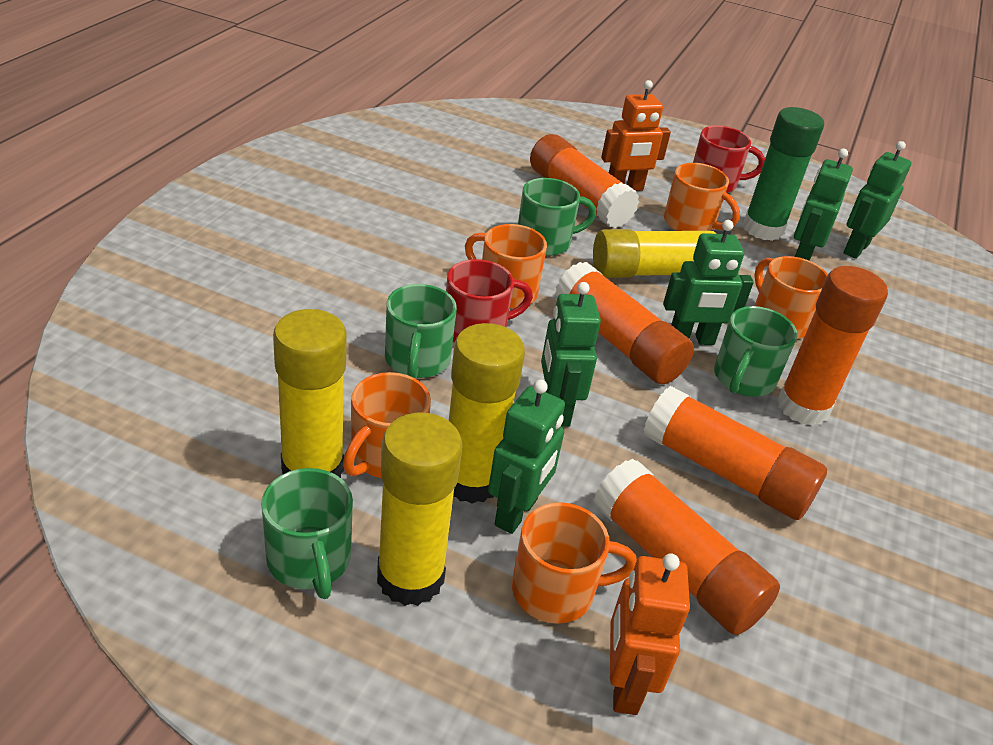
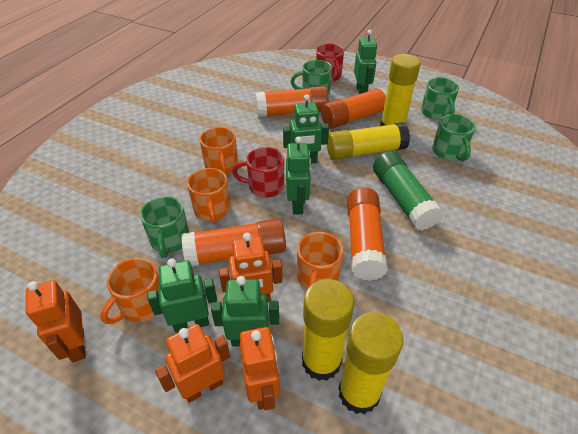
orange glue stick: [530,134,639,228] [555,262,694,384] [594,459,780,635] [643,386,827,520] [777,266,888,426] = 5 -> [181,219,286,266] [255,86,329,118] [321,86,388,129] [347,187,388,281] = 4
orange mug: [343,372,431,478] [465,224,547,309] [512,502,637,624] [664,163,740,231] [754,256,828,339] = 5 -> [101,258,159,324] [187,168,231,224] [200,127,238,175] [297,232,343,289] = 4
orange robot: [601,80,671,191] [610,553,690,715] = 2 -> [26,280,86,362] [155,324,230,403] [219,233,282,302] [240,327,280,410] = 4

